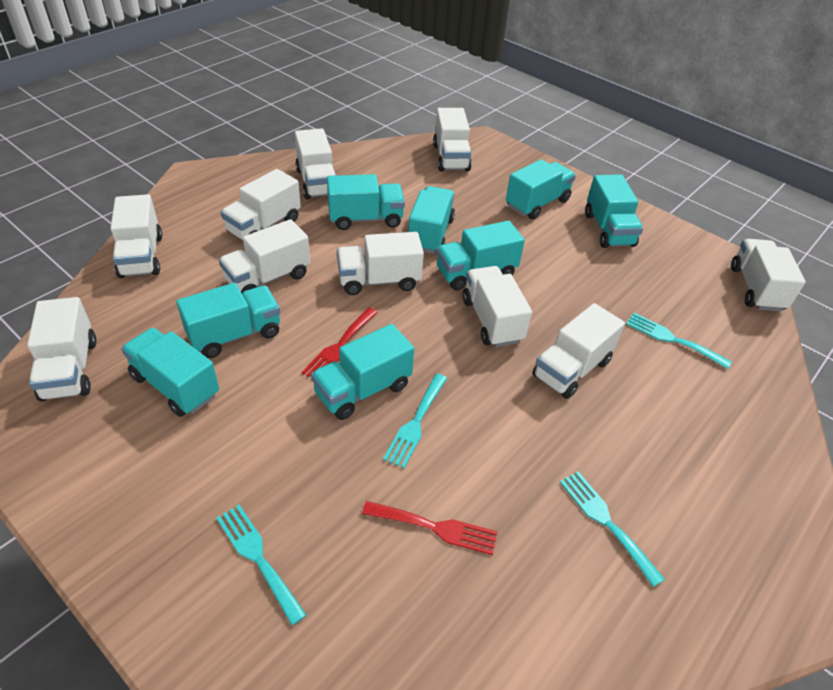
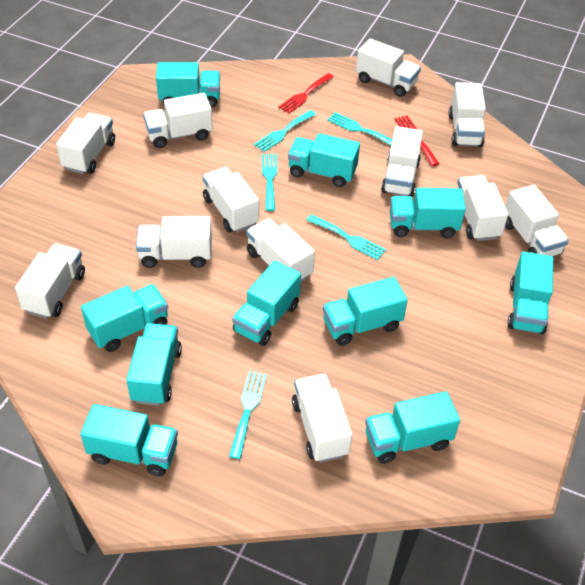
turquoise fork: [216,505,306,625] [383,374,447,468] [560,471,665,587] [626,313,732,369] = 4 -> [229,371,267,459] [254,110,316,152] [262,154,277,211] [307,214,386,260] [327,112,392,145] = 5
turquoise truck: [121,328,219,417] [176,283,281,358] [311,324,414,420] [327,174,405,230] [408,186,455,254] [436,221,525,291] [506,159,576,219] [585,174,643,248] = 8 -> [80,404,178,476] [81,284,168,352] [126,323,182,406] [156,62,220,108] [232,260,301,346] [288,133,360,187] [323,277,408,346] [365,391,460,464] [390,188,466,238] [507,251,553,335] = 10
white truck: [27,297,96,401] [110,194,162,278] [219,219,310,293] [220,169,301,240] [295,128,336,199] [337,232,424,295] [433,108,472,172] [463,266,532,347] [532,303,625,399] [731,239,806,312] = 10 -> [15,244,85,319] [56,113,115,174] [136,216,212,268] [143,93,213,148] [203,167,259,233] [246,218,315,282] [292,374,352,463] [356,38,421,97] [381,126,423,197] [448,82,486,147] [457,175,508,241] [505,185,569,256] = 12

